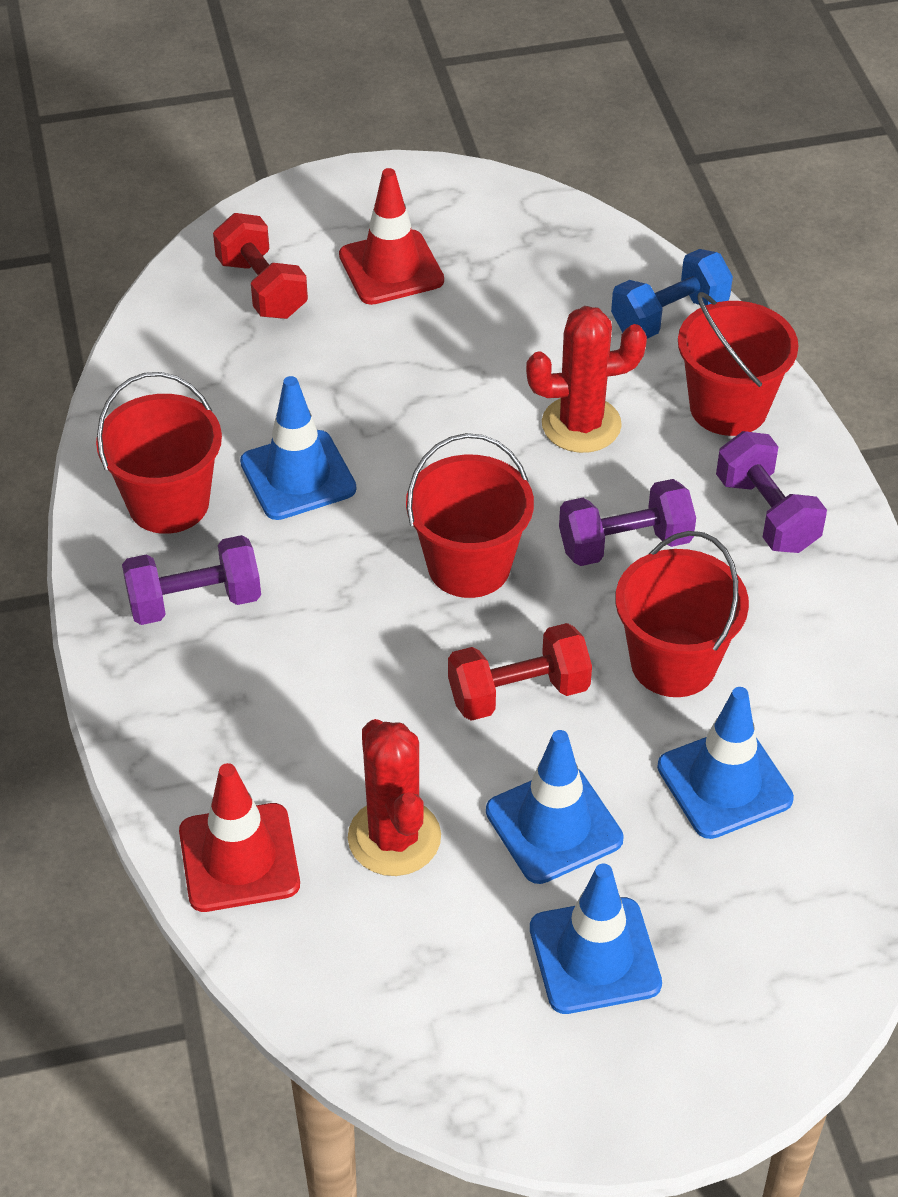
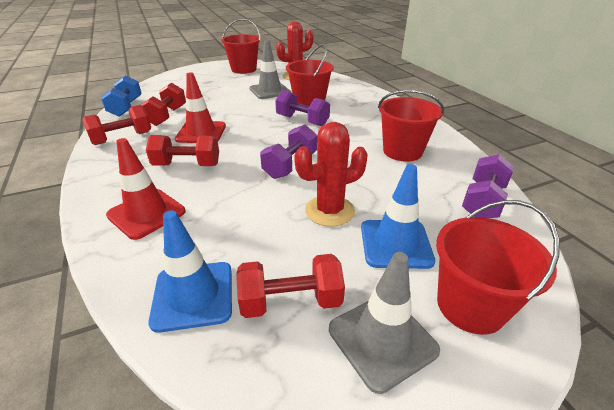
blue traffic cone: [240,376,356,520] [486,730,624,884] [530,864,662,1014] [657,687,794,839] = 4 -> [148,210,232,333] [361,164,435,269] = 2
grey traffic cone: none = 0 -> [249,40,291,99] [329,252,440,394] = 2
red dumbbell: [213,213,308,319] [448,623,592,721] = 2 -> [82,105,151,145] [141,83,186,126] [146,135,219,166] [236,254,345,318] = 4

